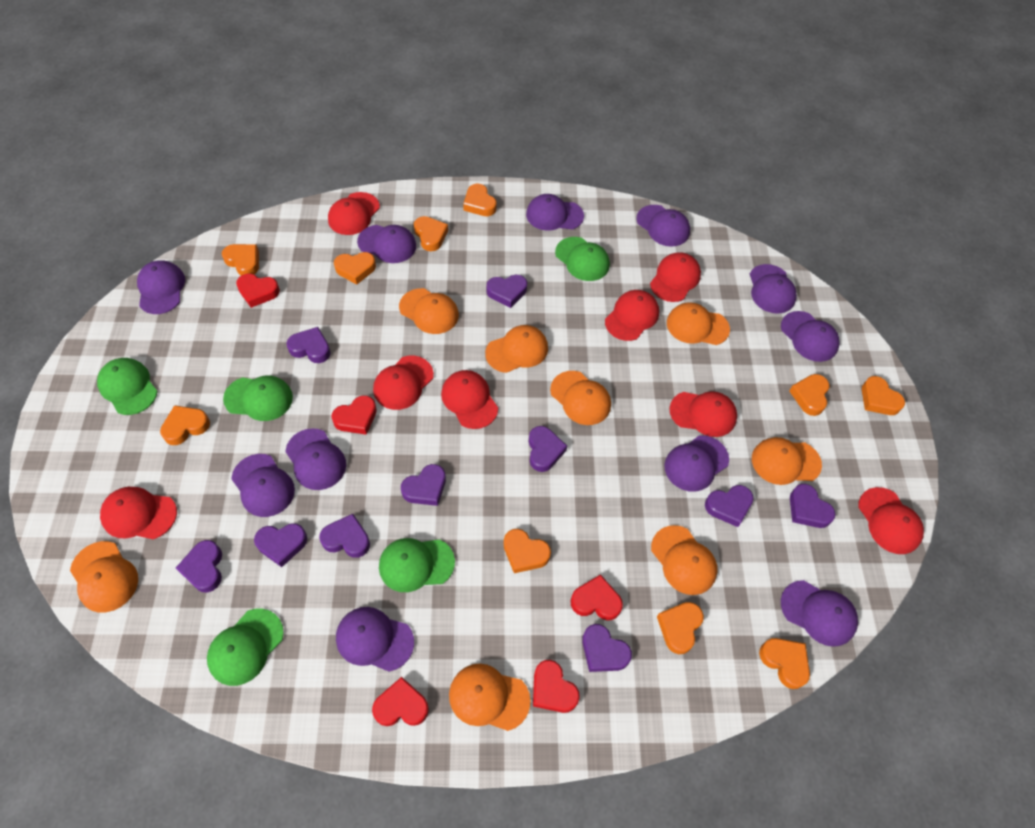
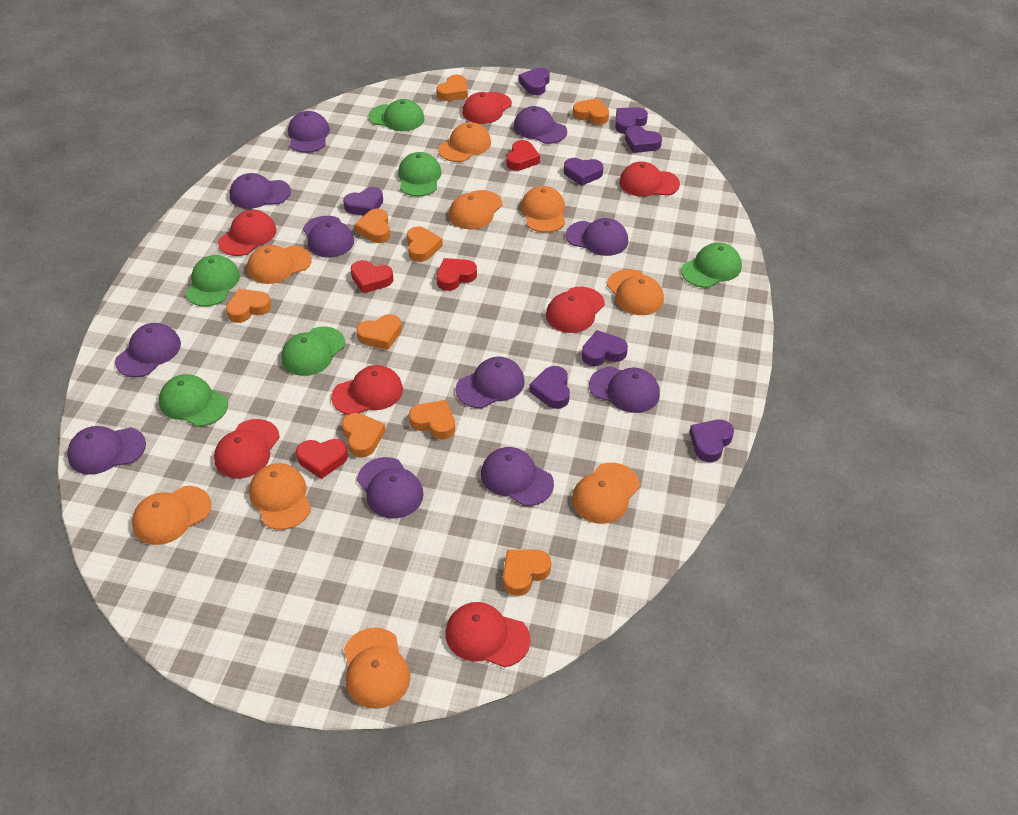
green cap: [97,358,158,415] [207,609,284,686] [223,376,293,421] [379,538,455,592] [555,237,610,281] = 5 -> [159,374,228,427] [186,255,240,306] [281,327,345,376] [369,99,425,131] [398,152,441,196] [681,243,742,288] = 6
orange cap: [70,541,138,613] [399,288,459,334] [449,664,531,731] [485,325,548,373] [550,371,611,425] [651,525,717,595] [667,302,730,345] [752,437,822,485] = 8 -> [132,486,211,545] [247,245,312,284] [249,463,311,530] [344,628,410,709] [438,122,491,162] [449,190,502,229] [521,186,565,233] [572,463,640,524] [607,269,664,315] = 9
orange heart: [160,405,210,445] [222,244,259,276] [334,252,376,285] [414,216,448,251] [463,184,497,216] [504,529,551,573] [657,602,704,654] [759,638,810,689] [789,374,830,416] [862,376,905,415] = 10 -> [226,289,271,323] [342,413,386,458] [355,209,390,243] [356,314,402,350] [407,226,443,262] [409,400,455,439] [437,75,468,101] [503,549,551,596] [573,98,609,125] = 9
purple heart: [176,540,222,593] [254,523,307,567] [287,327,331,363] [319,514,370,558] [401,464,446,506] [487,275,527,308] [529,426,567,472] [582,624,632,672] [705,485,753,527] [790,484,835,528] = 10 -> [343,187,383,215] [519,68,550,95] [529,366,570,409] [564,158,604,186] [582,330,628,366] [616,107,648,134] [625,126,662,153] [689,420,734,462] = 8
red cap: [100,487,177,539] [328,192,380,235] [373,356,434,410] [441,370,498,429] [605,290,659,341] [650,252,701,302] [670,391,737,437] [858,487,924,554] = 8 -> [214,419,280,478] [218,210,277,256] [331,365,403,415] [446,602,530,667] [462,92,512,124] [546,287,605,333] [619,162,680,197] = 7
red heart: [236,274,280,308] [332,395,377,435] [372,677,429,726] [533,660,580,713] [571,574,623,621] = 5 -> [296,439,348,479] [351,260,394,293] [437,258,477,291] [506,140,540,171] = 4

